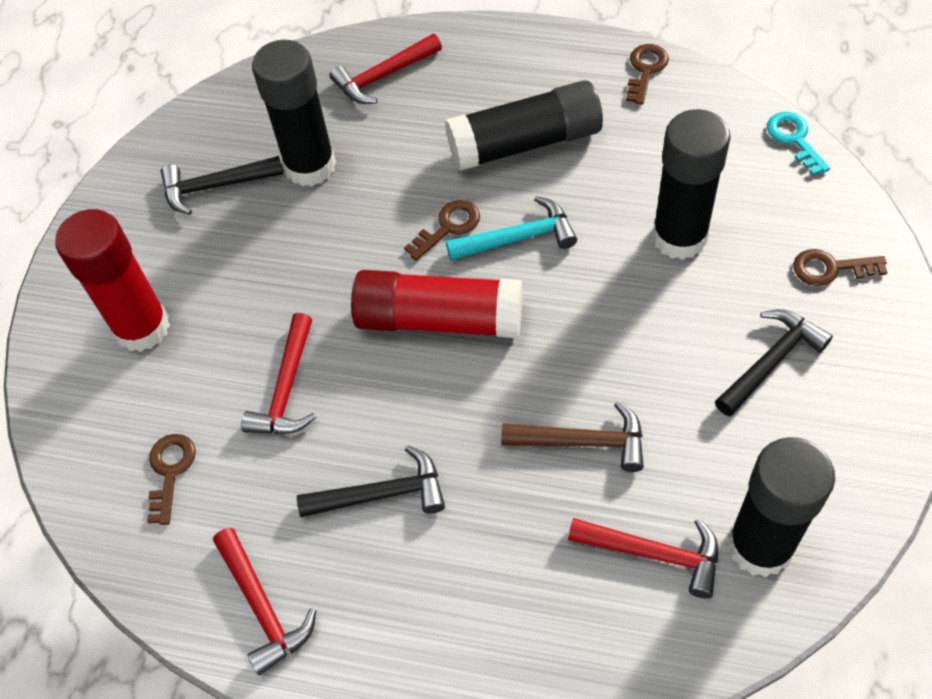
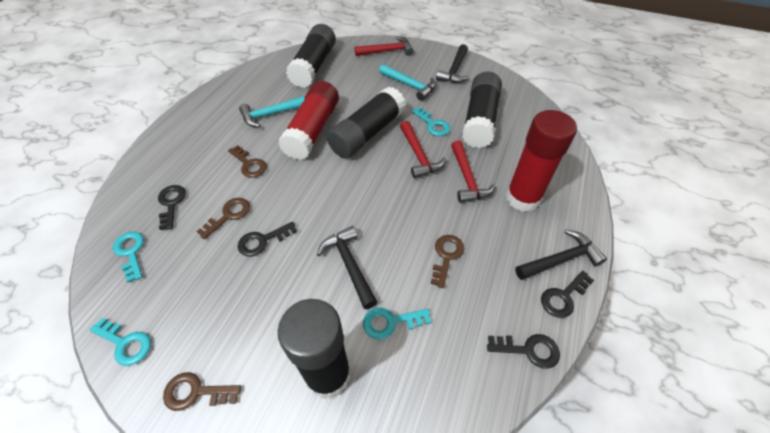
black key: none = 0 -> [158,185,186,230] [238,222,297,257] [487,334,560,369] [541,271,594,318] = 4
brown hammer: [501,401,644,472] = 1 -> none = 0
red hammer: [213,528,316,675] [241,313,316,434] [330,34,442,104] [568,518,718,599] = 4 -> [354,36,414,56] [400,121,446,178] [451,140,496,203] = 3
turquoise hammer: [446,196,577,261] = 1 -> [239,95,306,127] [379,64,436,101] = 2
turquoise key: [767,112,830,176] = 1 -> [90,318,151,366] [113,232,144,283] [363,308,431,339] [412,107,450,136] = 4

